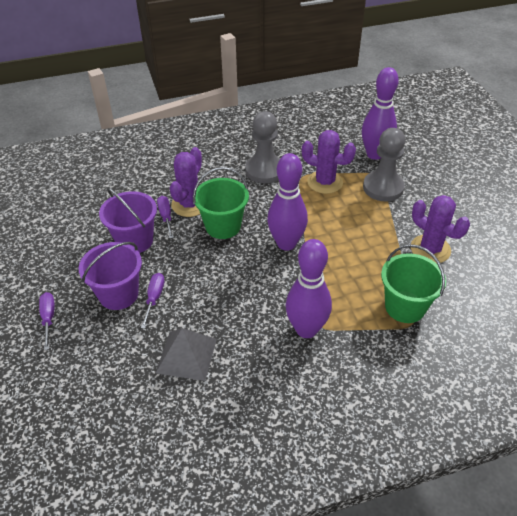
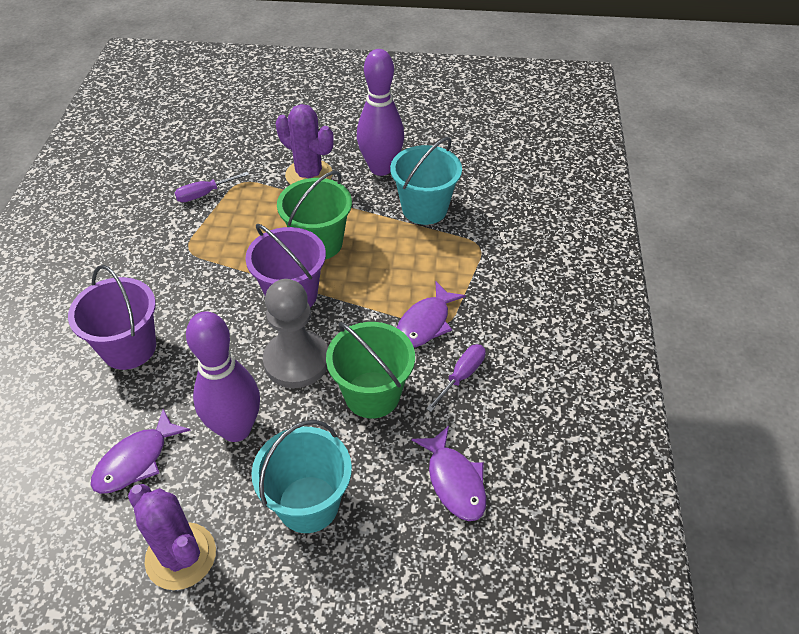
grey pawn: [245,111,280,183] [363,128,405,201] = 2 -> [263,279,328,388] = 1
grey pyramid: [156,328,217,381] = 1 -> none = 0
purple bowling pin: [267,153,308,251] [286,239,332,338] [362,67,399,160] = 3 -> [186,311,260,442] [357,49,404,176] = 2
purple cactus: [170,147,202,217] [302,130,356,194] [411,195,470,263] = 3 -> [128,484,216,590] [276,104,334,185] = 2
purple fish: none = 0 -> [91,409,191,494] [397,282,466,348] [412,426,486,521] = 3
purple screwdriver: [39,292,55,350] [141,273,165,329] [157,196,174,239] = 3 -> [175,172,249,202] [426,344,486,412] = 2
turquoise bucket: none = 0 -> [251,420,352,533] [390,137,462,225] = 2

